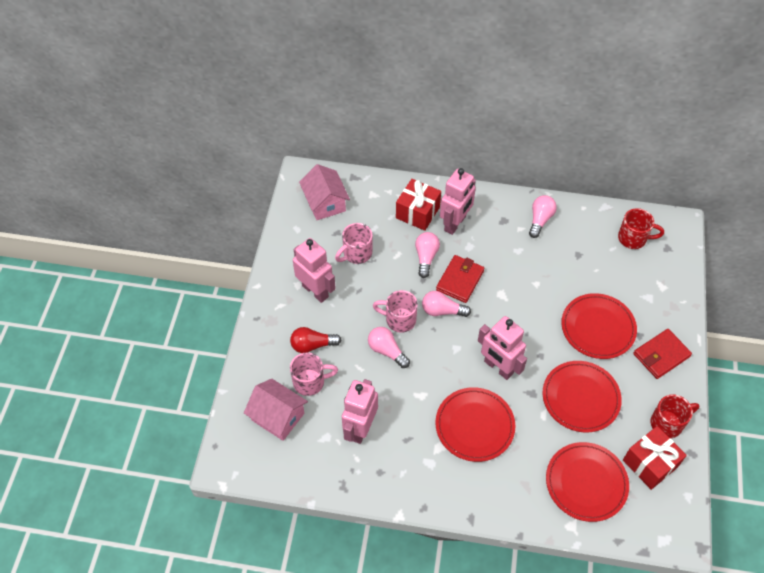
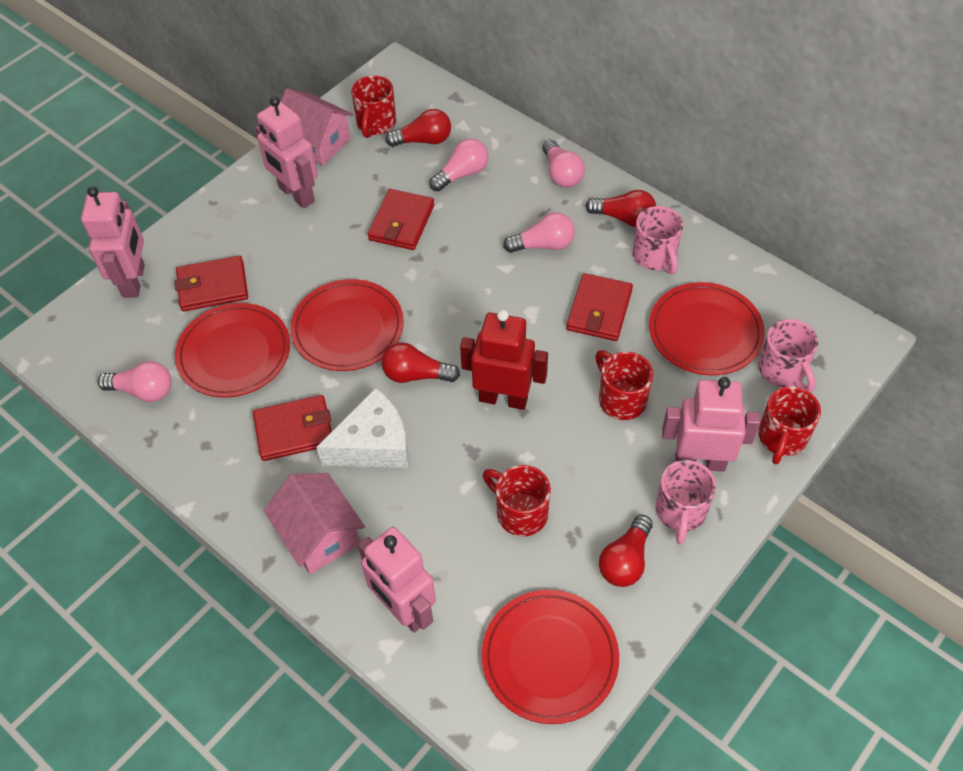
red gift: [396,179,441,231] [623,426,687,490] = 2 -> none = 0
red light bulb: [290,327,341,353] = 1 -> [382,342,460,383] [385,109,451,147] [586,190,656,227] [599,515,653,587] = 4
red mug: [618,208,664,249] [650,394,699,438] = 2 -> [351,75,396,138] [483,465,551,537] [595,350,653,420] [758,386,821,464] = 4
red robot: none = 0 -> [460,310,548,410] = 1
red wallet: [436,255,484,303] [633,329,692,379] = 2 -> [175,256,248,311] [253,395,332,461] [368,189,434,250] [566,273,633,341] = 4
white cheese: none = 0 -> [316,388,409,468] = 1

